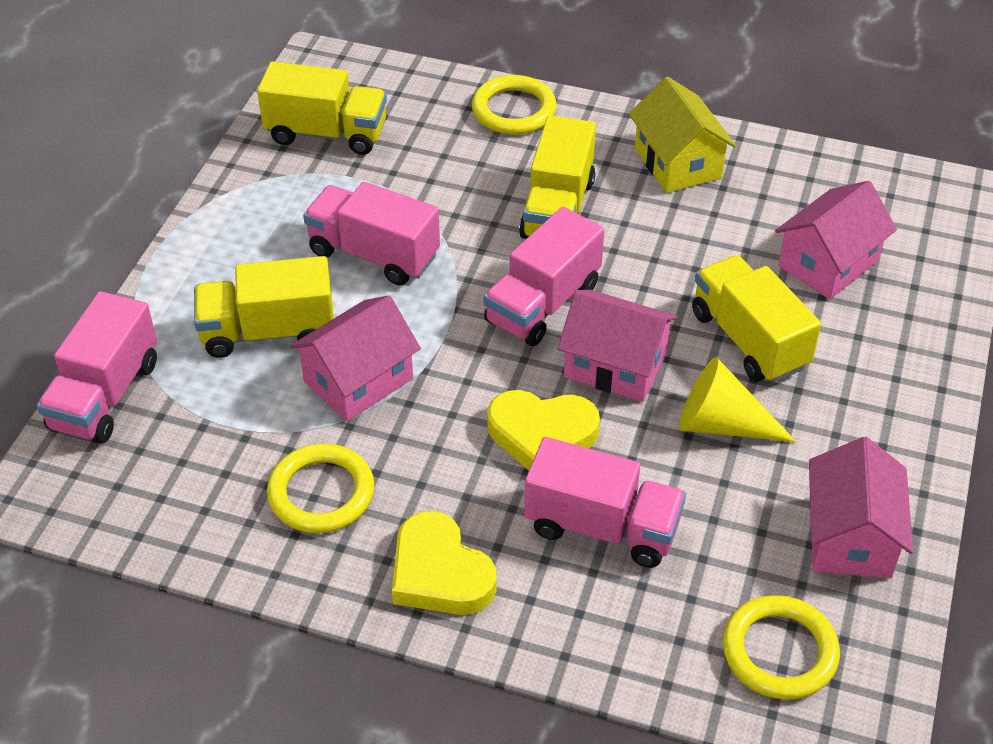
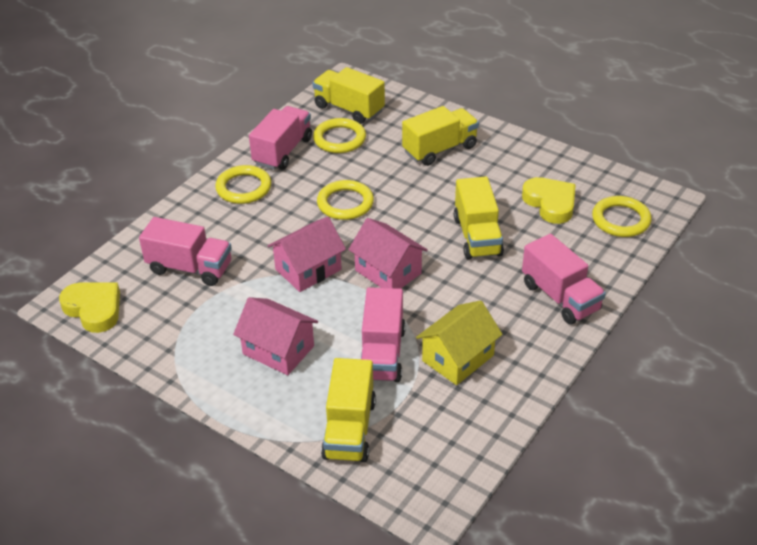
pink house: [290,295,421,421] [558,290,678,402] [775,181,897,300] [809,437,913,578] = 4 -> [233,297,318,375] [268,217,346,292] [348,218,428,289] = 3
yellow cone: [679,357,796,442] = 1 -> none = 0
yellow ring: [267,444,374,533] [472,75,557,134] [723,595,840,700] = 3 -> [215,165,271,204] [313,118,366,153] [317,180,374,220] [592,196,652,237] = 4

